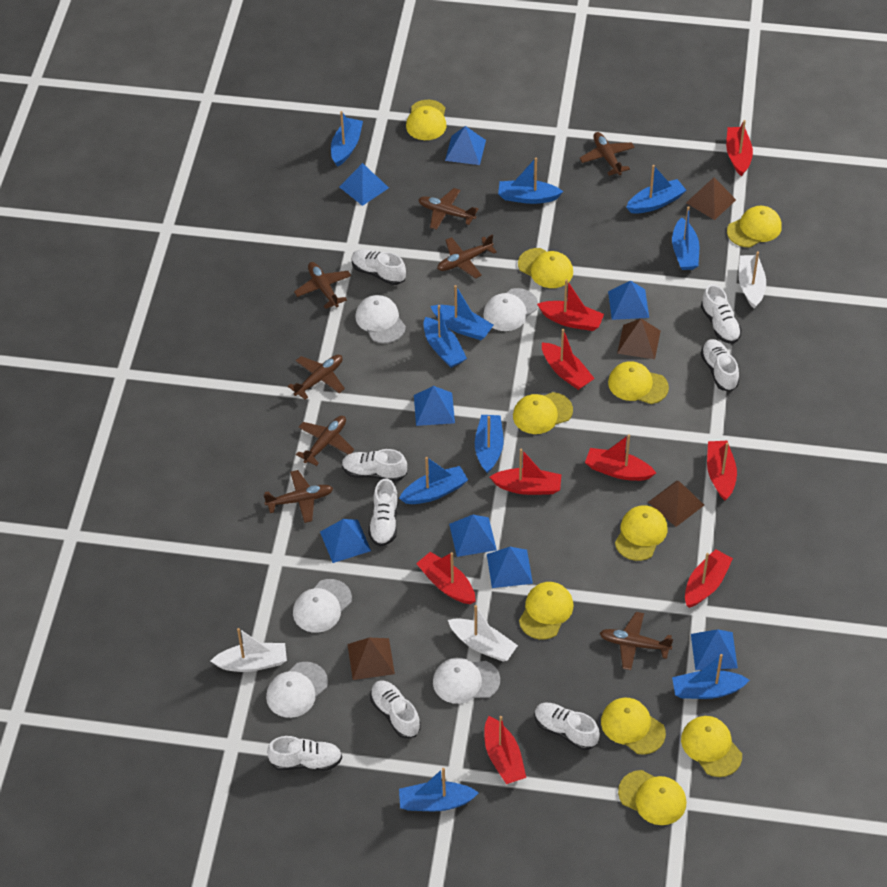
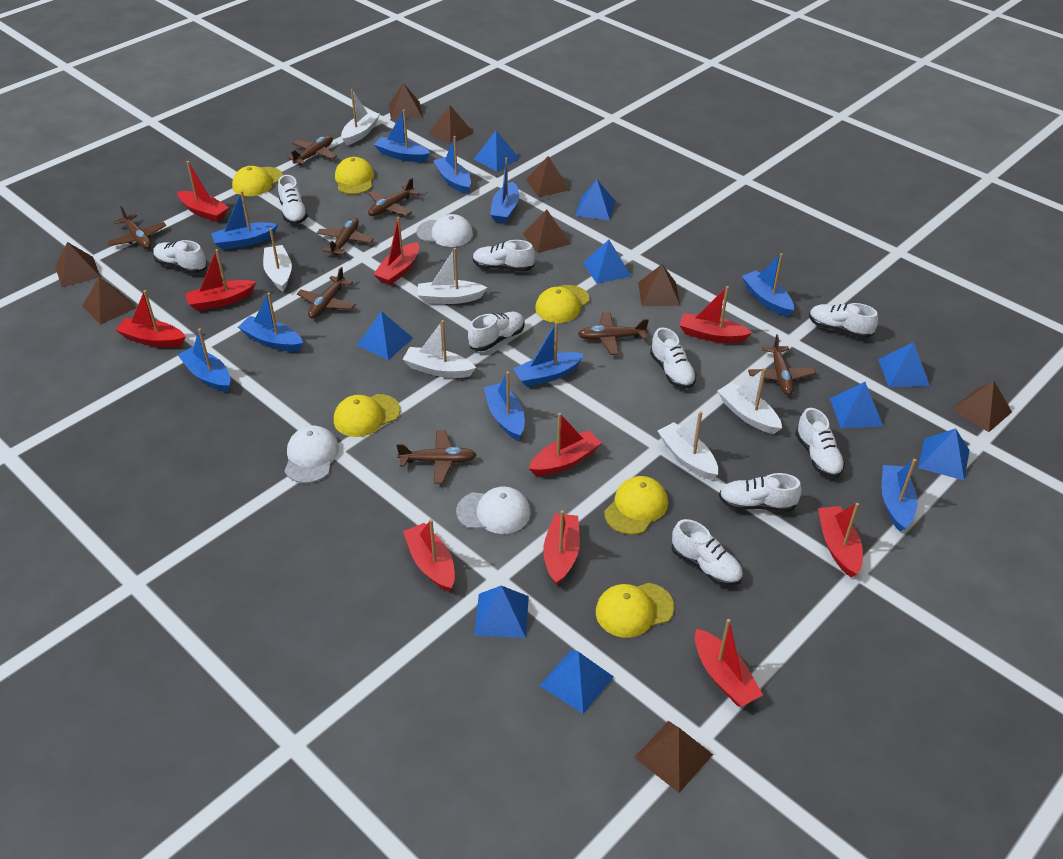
blue pyramid: [320,519,371,563] [339,163,389,206] [414,386,455,426] [445,126,486,165] [449,515,497,557] [487,547,533,588] [608,281,649,320] [691,629,738,670] = 8 -> [357,311,413,360] [474,131,520,171] [474,586,529,638] [540,650,614,714] [575,180,615,220] [583,240,631,284] [830,382,883,428] [878,342,930,387] [918,428,970,480] = 9
brown pyramid: [347,638,395,680] [617,319,661,359] [648,481,704,527] [686,177,736,220] = 4 -> [55,242,100,287] [83,277,136,325] [389,83,422,120] [429,105,474,145] [523,210,570,253] [526,156,570,197] [634,721,713,793] [638,264,680,306] [952,380,1012,432] = 9
red boat: [416,552,476,604] [484,716,526,784] [490,449,562,495] [537,279,604,331] [542,329,595,390] [585,434,656,481] [685,549,733,608] [707,441,737,501] [726,120,753,177] = 9 -> [116,290,185,347] [178,161,229,222] [185,249,256,311] [373,217,419,285] [403,519,455,592] [529,413,601,476] [543,510,580,585] [679,286,752,343] [695,619,763,707] [818,503,863,577] = 10
white boat: [211,628,287,672] [448,605,518,661] [739,251,766,309] = 3 -> [263,228,292,291] [341,89,380,145] [402,320,476,378] [418,248,487,304] [658,411,718,480] [718,368,782,434] = 6
white cap: [266,662,328,718] [293,579,352,633] [355,295,406,343] [433,658,500,704] [483,288,538,331] = 5 -> [285,426,339,483] [416,214,473,247] [456,486,531,534] = 3
white shoe: [267,736,342,771] [342,449,407,482] [351,249,406,285] [369,478,398,546] [370,680,421,739] [534,703,600,750] [701,284,742,344] [701,339,739,391] = 8 -> [153,240,207,274] [278,175,308,224] [468,312,525,351] [473,240,535,271] [650,327,697,389] [672,519,743,586] [719,473,802,512] [795,408,845,478] [809,303,878,338] = 9
yellow cap: [406,100,446,140] [513,392,573,434] [518,248,573,288] [519,582,573,639] [601,698,666,755] [608,361,669,404] [615,505,668,561] [618,770,686,825] [681,716,742,777] [727,206,782,247] = 10 -> [232,166,283,196] [334,394,400,437] [335,157,374,194] [535,285,590,323] [596,583,674,638] [604,476,668,535] = 6

